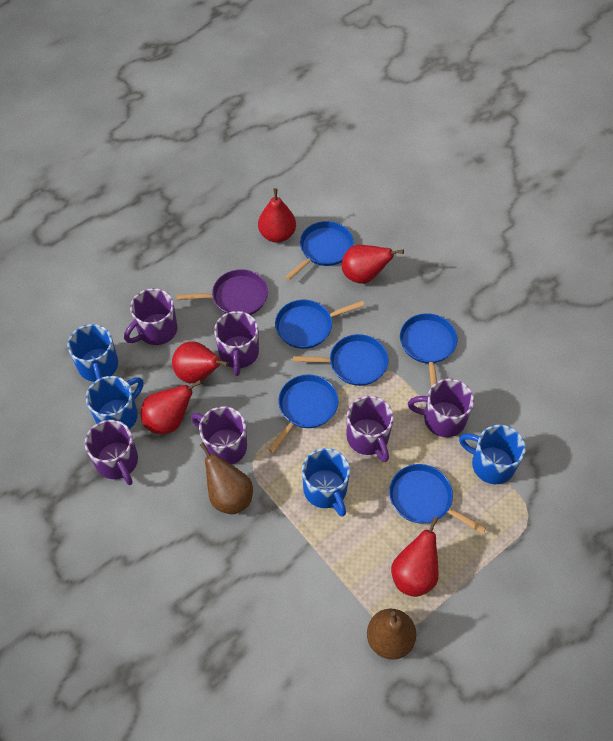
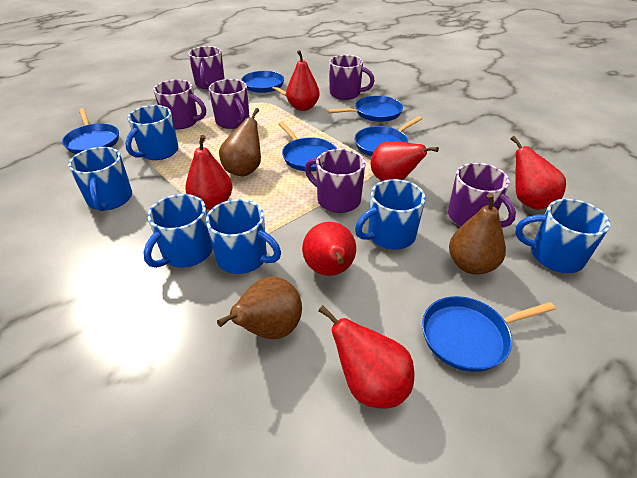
blue mug: [67,324,118,382] [86,376,143,429] [302,448,350,517] [459,425,526,484] = 4 -> [68,147,132,211] [125,105,179,160] [143,194,213,268] [206,199,281,274] [355,179,425,250] [515,199,610,273] = 6
brown pear: [200,443,253,514] [367,609,416,660] = 2 -> [217,277,302,339] [219,108,261,176] [449,193,506,275] = 3
purple pan: [177,269,268,315] = 1 -> none = 0
red pear: [141,380,202,434] [172,342,229,383] [258,188,296,243] [341,245,404,284] [391,517,439,597] = 5 -> [185,135,233,210] [286,50,320,111] [302,222,356,276] [318,305,414,409] [370,141,439,181] [511,136,566,210] = 6

